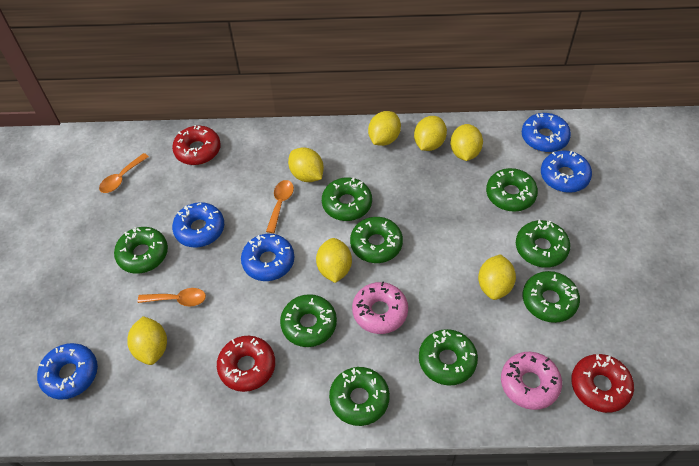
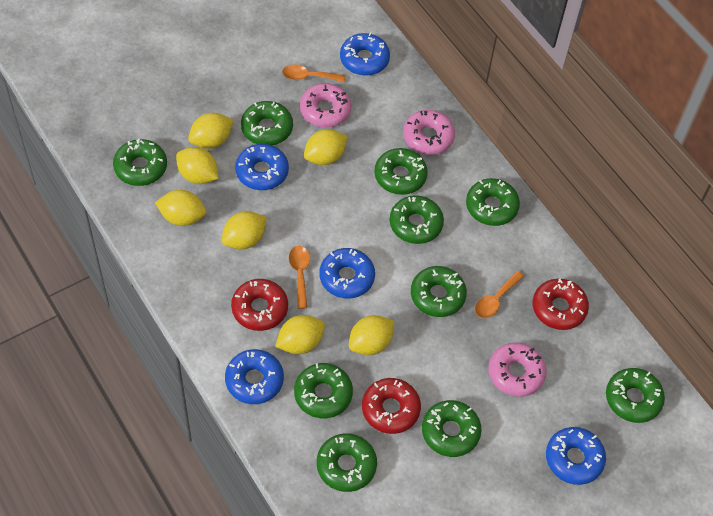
green donut: [114,227,168,274] [280,294,337,347] [322,177,372,221] [329,367,390,426] [350,217,403,263] [419,329,478,385] [486,168,538,212] [516,220,570,268] [523,271,580,323] = 9 -> [113,139,167,186] [241,101,293,145] [294,363,353,418] [317,433,377,492] [374,148,428,195] [389,195,444,244] [411,266,467,317] [422,400,482,457] [466,178,520,226] [606,368,665,423] = 10
pink donut: [352,281,408,334] [501,352,562,410] = 2 -> [300,83,351,128] [403,110,455,155] [488,342,547,397] = 3

